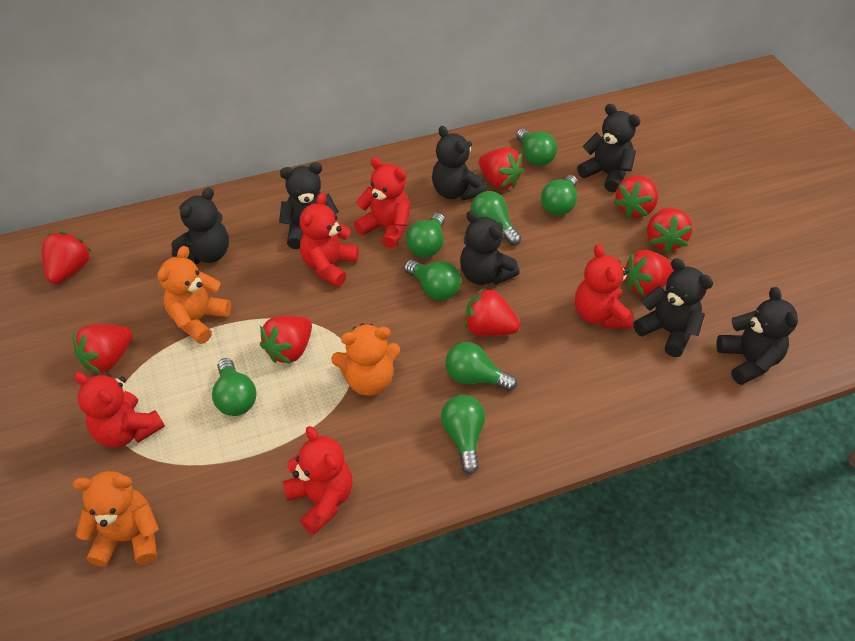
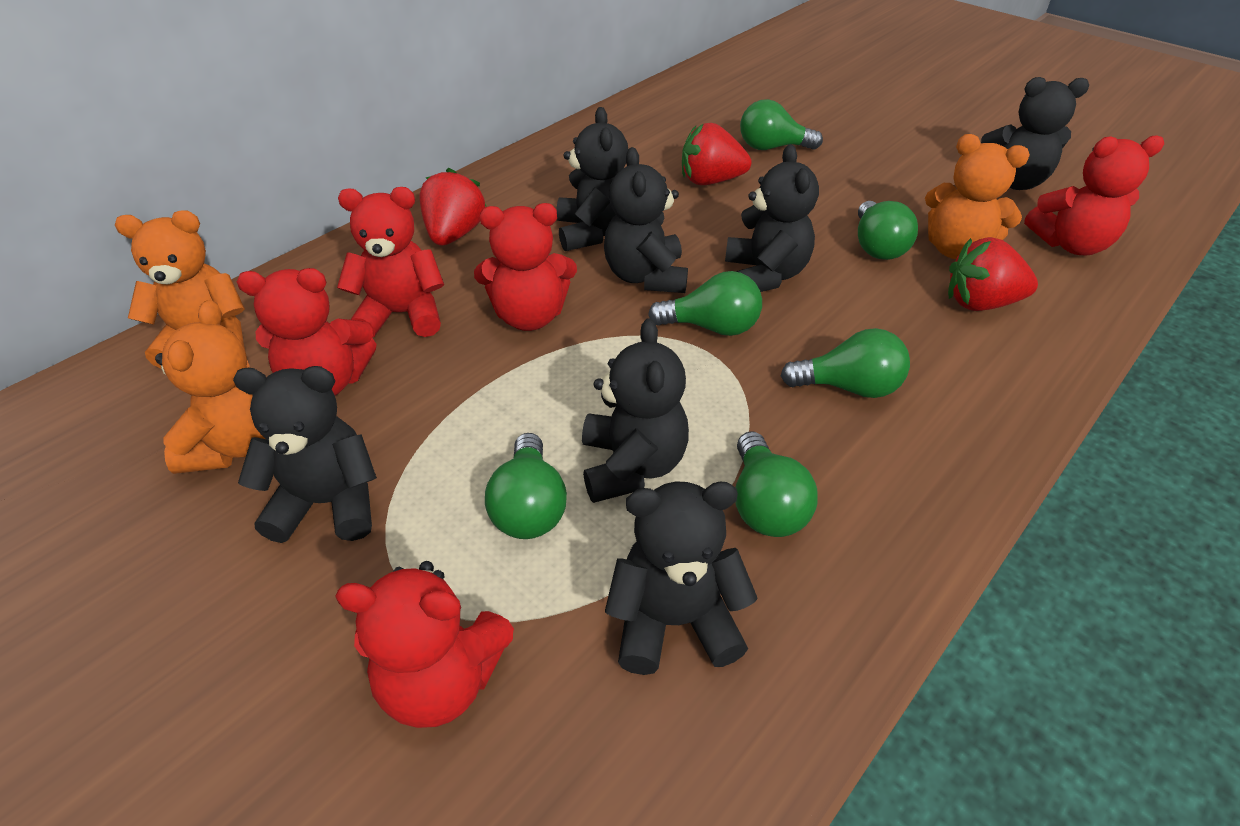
green light bulb: [212,358,257,416] [404,260,461,300] [406,213,445,258] [441,395,485,474] [445,342,517,391] [471,191,521,246] [516,129,557,166] [541,175,577,216] = 8 -> [485,433,567,539] [648,271,762,336] [735,431,818,537] [740,99,823,150] [781,328,910,398] [858,201,918,260] = 6
red strawberry: [42,231,92,284] [73,324,133,373] [260,316,312,364] [464,287,520,336] [478,148,524,189] [614,176,658,218] [623,250,674,296] [647,208,693,253] = 8 -> [419,168,486,246] [682,123,751,185] [948,237,1038,311] = 3

